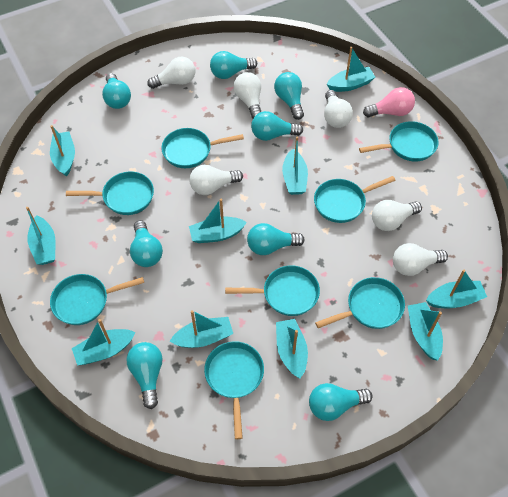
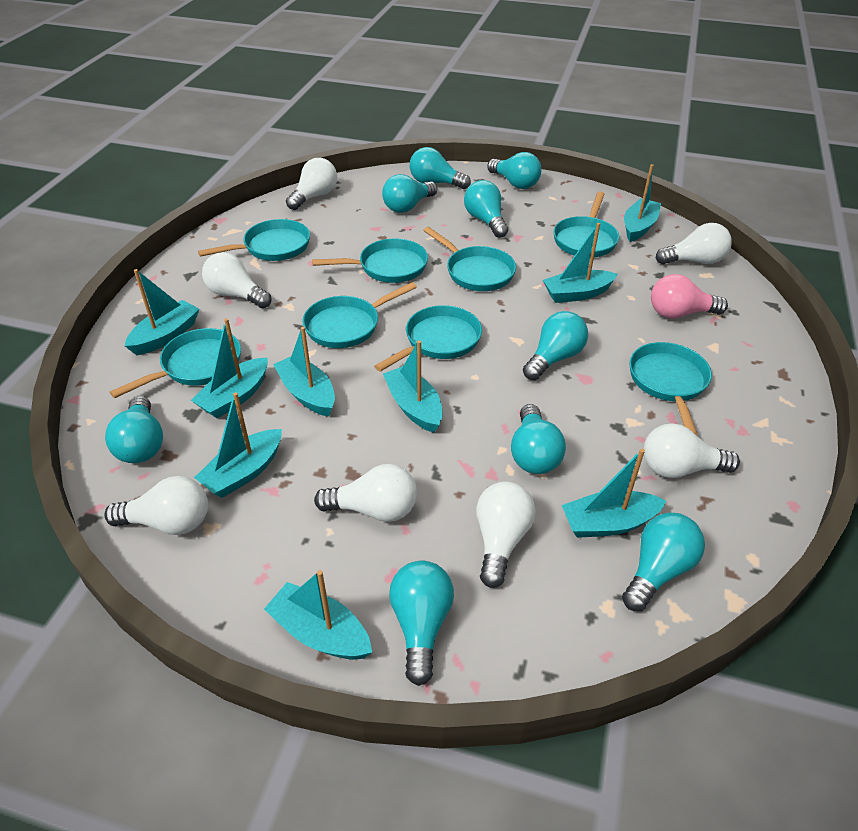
turquoise boat: [26,207,55,265] [50,125,75,177] [72,319,135,365] [169,310,233,348] [189,199,247,243] [276,319,308,379] [282,137,308,195] [327,47,375,92] [408,302,443,360] [426,270,487,308] = 10 -> [125,269,200,355] [191,318,268,419] [194,392,282,498] [264,570,372,660] [273,327,335,417] [383,340,443,433] [543,223,618,303] [562,449,666,538] [624,164,661,242] = 9
turquoise light bulb: [102,73,131,109] [126,342,163,409] [130,220,163,267] [210,51,257,79] [247,223,305,255] [251,111,303,141] [274,72,304,120] [309,383,373,421] = 8 -> [105,396,163,463] [382,174,437,213] [389,561,454,686] [410,147,471,189] [464,180,508,238] [487,152,541,189] [511,404,566,474] [523,311,588,380] [622,513,705,611] = 9
white light bulb: [147,57,195,89] [189,165,243,195] [234,72,261,119] [324,90,353,128] [372,200,422,231] [393,243,448,276] = 6 -> [104,476,208,535] [202,252,271,308] [286,158,337,210] [314,464,417,522] [476,482,536,588] [644,423,740,478] [656,223,732,264] = 7

